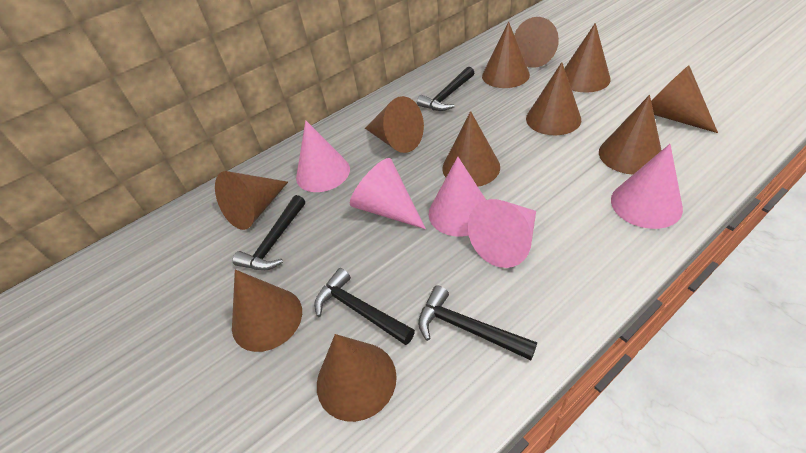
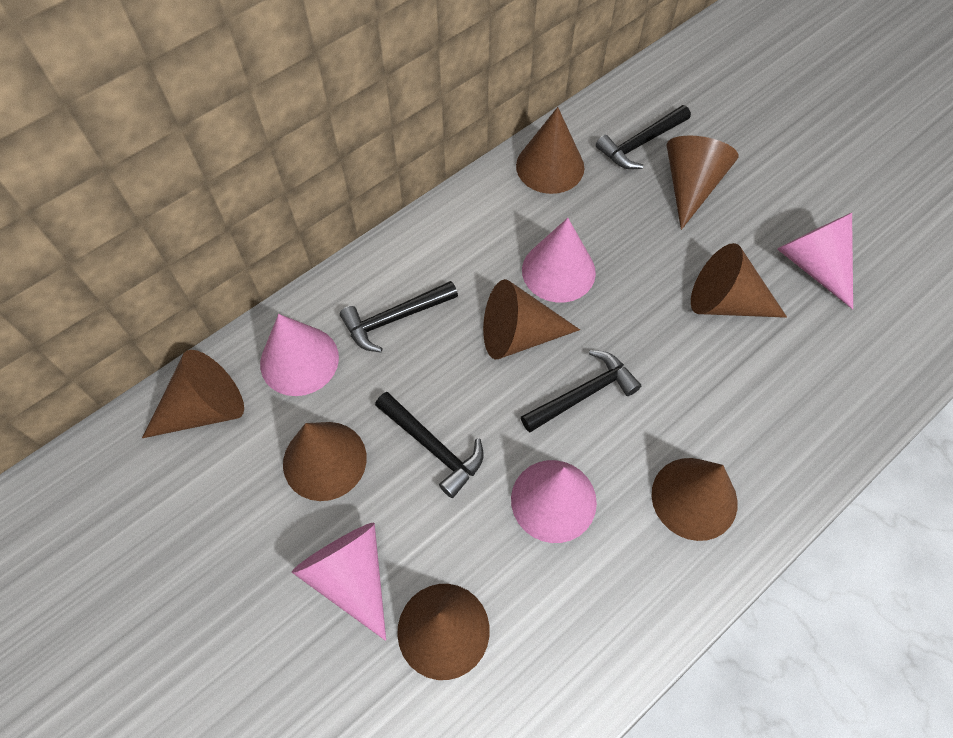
brown cone: [215,171,288,230] [232,270,302,352] [317,334,397,422] [365,96,424,153] [443,111,500,187] [482,22,530,88] [514,17,559,68] [526,62,581,135] [564,23,611,93] [599,95,662,175] [651,65,718,133] = 11 -> [142,350,244,438] [283,422,367,501] [397,584,490,680] [483,279,580,359] [516,107,584,194] [652,458,738,541] [667,135,738,230] [691,243,787,318] = 8

